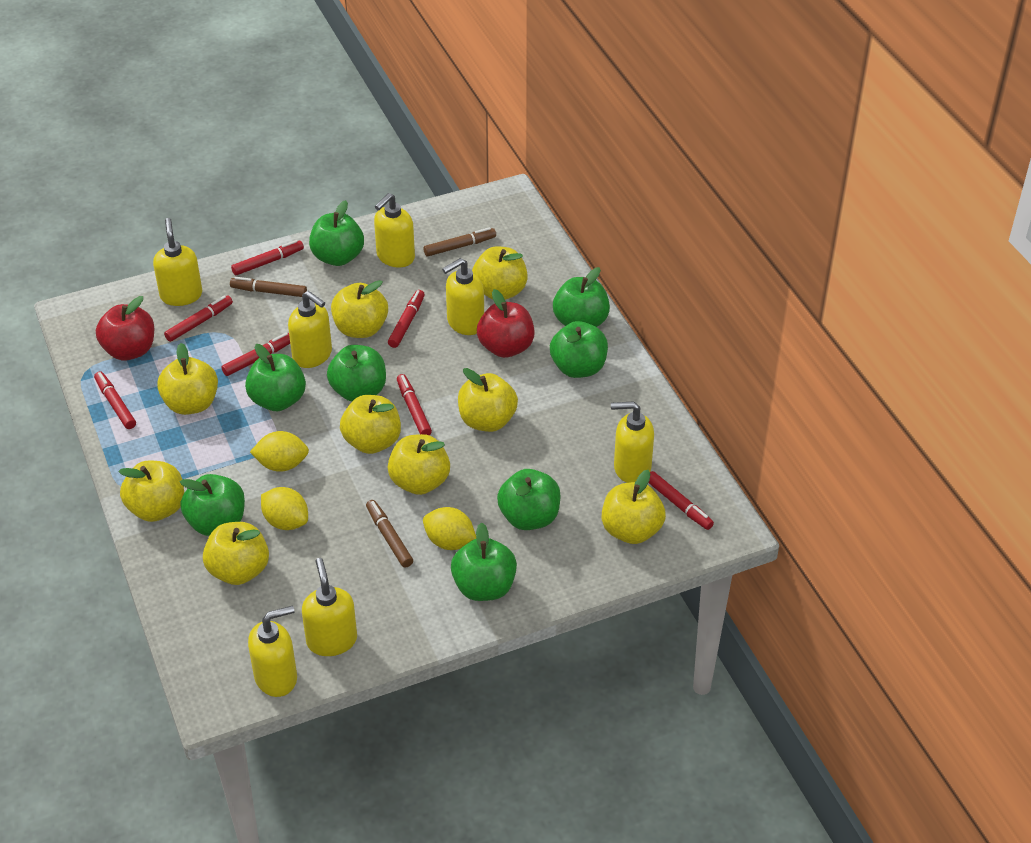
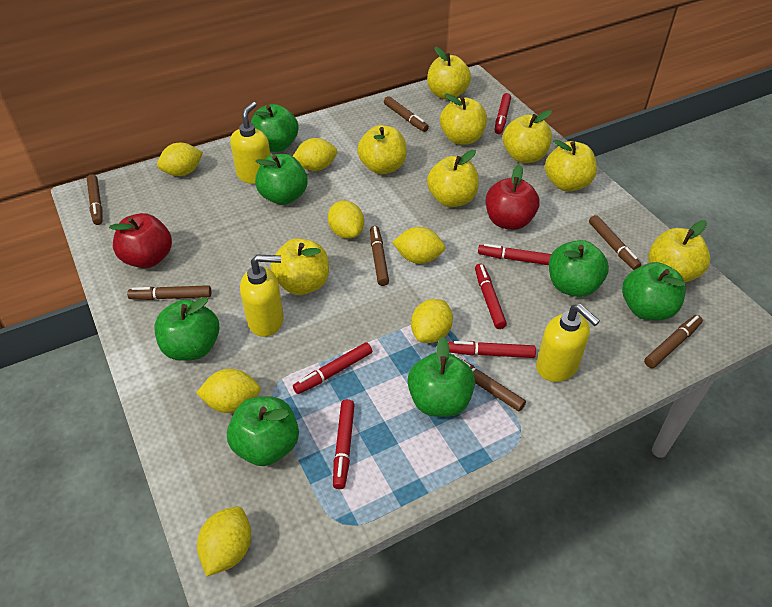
brown marker: [230,277,307,297] [366,500,413,568] [423,227,496,257] = 3 -> [87,174,103,225] [127,285,211,300] [370,226,389,286] [384,96,429,132] [452,354,526,412] [589,215,641,270] [644,315,703,368] = 7
green apple: [180,474,245,536] [245,344,306,411] [309,200,364,266] [327,345,386,402] [451,523,517,601] [497,469,561,530] [550,321,608,378] [553,267,610,327] = 8 -> [154,297,219,361] [227,396,299,466] [251,104,299,152] [255,154,308,205] [408,337,475,417] [549,240,609,297] [622,262,686,320] = 7
red marker: [94,371,136,429] [164,295,233,342] [221,332,290,376] [231,240,304,275] [388,290,425,348] [397,374,432,435] [648,471,714,530] = 7 -> [293,342,372,394] [333,399,355,489] [448,341,536,358] [475,264,507,329] [478,244,551,265] [495,93,511,134] = 6
yellow apple: [118,460,184,522] [157,343,218,415] [203,522,269,585] [331,280,388,338] [340,395,401,454] [388,434,450,495] [458,368,518,432] [472,246,528,300] [602,470,666,544] = 9 -> [270,238,329,295] [357,125,407,174] [427,47,471,100] [427,150,479,207] [440,94,487,145] [503,110,552,163] [545,140,597,191] [648,220,710,282] = 8
yellow lemon: [250,431,309,472] [261,487,308,530] [423,507,476,550] = 3 -> [157,143,203,176] [196,369,261,413] [197,507,251,577] [293,138,337,171] [328,201,364,239] [392,227,445,264] [411,299,453,343] = 7
yellow soap dispenser: [153,218,202,306] [248,606,297,697] [288,291,332,368] [302,558,357,656] [374,193,415,268] [442,258,484,335] [611,401,654,483] = 7 -> [230,102,271,184] [240,254,284,337] [536,304,600,382] = 3

